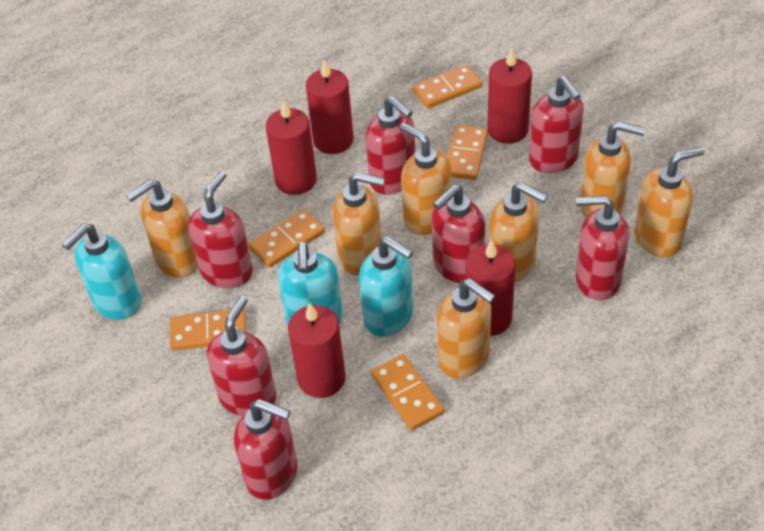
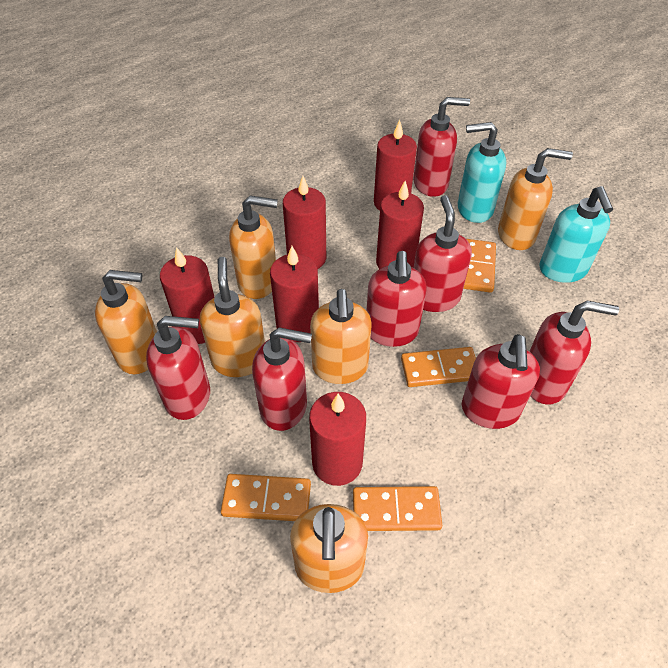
orange domino: [170,309,246,351] [248,209,325,268] [371,354,444,430] [412,65,482,108] [447,125,488,180] = 5 -> [221,474,311,521] [353,486,442,531] [401,347,476,387] [463,239,496,293] = 4
orange soap dispenser: [126,179,199,277] [333,172,385,275] [400,123,452,235] [437,278,495,378] [489,182,548,283] [580,121,645,217] [634,147,704,258] = 7 -> [95,270,157,374] [200,257,265,377] [229,195,278,299] [290,504,368,593] [310,289,372,384] [498,148,573,250] = 6
red candle: [266,100,317,195] [288,302,346,398] [306,59,354,154] [466,239,516,336] [487,48,532,144] = 5 -> [160,247,215,344] [270,246,319,342] [283,176,326,269] [309,392,366,486] [374,120,417,211] [376,181,424,269] = 6
turquoise soap dispenser: [62,223,142,320] [278,241,343,324] [359,236,413,337] = 3 -> [458,122,506,223] [539,186,613,283] = 2

